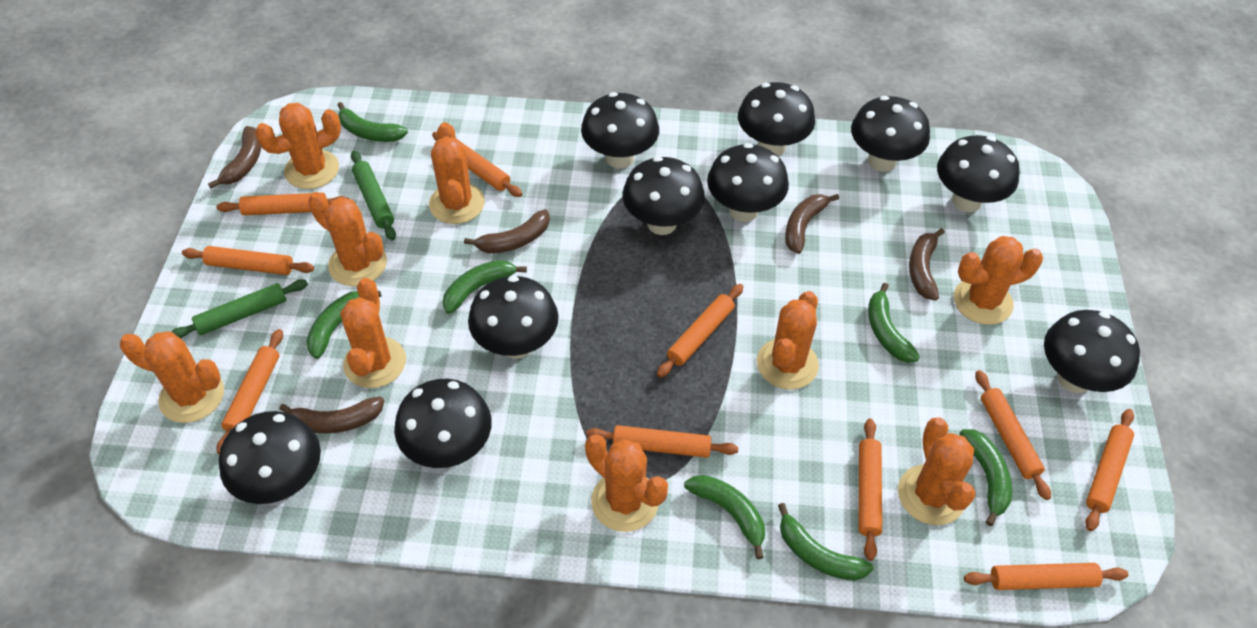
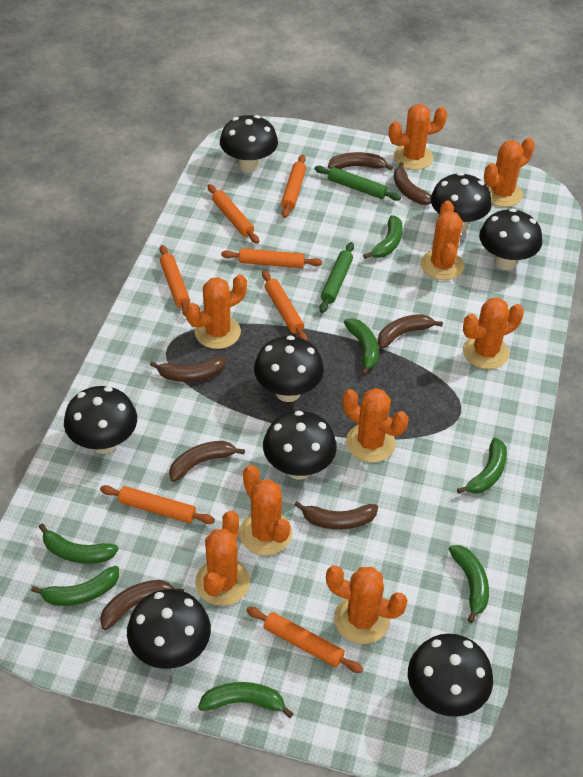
black mushroom: [219,411,321,504] [394,379,492,468] [468,276,559,359] [581,92,659,168] [622,156,705,235] [707,143,789,222] [738,82,815,156] [851,96,930,172] [937,135,1020,212] [1044,310,1140,393] = 10 -> [64,386,137,454] [127,589,211,669] [220,115,278,173] [254,335,324,402] [263,411,337,479] [408,633,493,717] [431,172,492,233] [479,208,542,270] = 8
brown banana: [208,126,261,189] [279,397,384,434] [464,209,550,253] [785,194,839,254] [909,228,945,301] = 5 -> [100,580,184,630] [150,357,226,382] [169,441,245,482] [294,501,378,529] [328,152,393,170] [377,314,443,349] [394,162,431,205] = 7
orange rolling pin: [182,246,314,275] [216,193,349,215] [216,329,283,454] [432,132,522,197] [586,425,738,458] [657,284,743,378] [859,419,882,561] [964,563,1129,590] [975,370,1051,500] [1085,409,1134,531] = 10 -> [100,485,215,524] [160,245,190,317] [208,184,259,244] [221,248,322,268] [246,607,363,673] [262,270,308,341] [281,155,306,218] = 7

